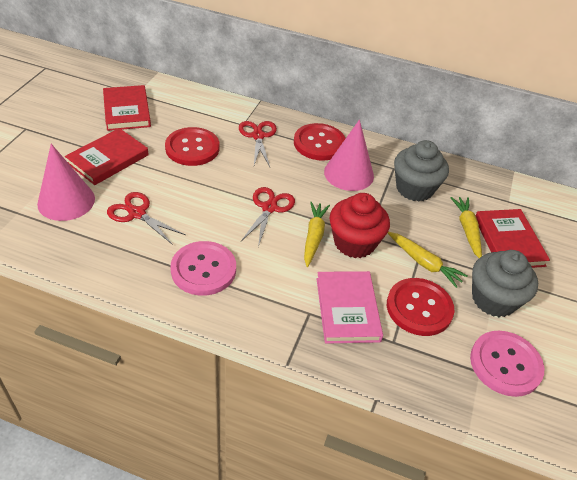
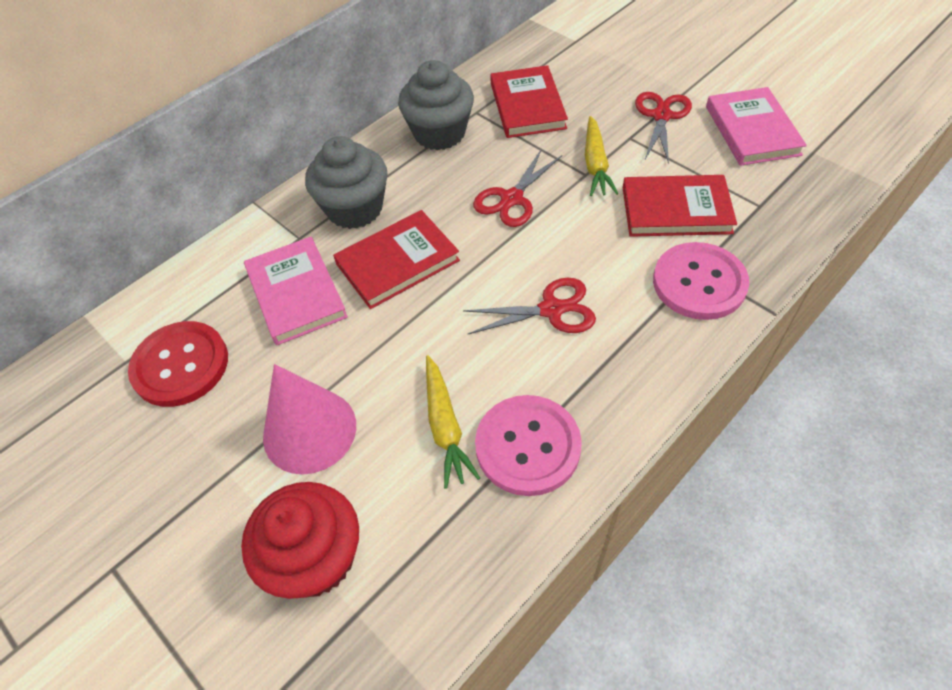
pink book: [317,271,383,344] = 1 -> [244,237,348,345] [706,87,807,166] = 2
pink cone: [37,144,95,221] [324,120,374,191] = 2 -> [263,364,356,474] = 1
red button: [165,127,219,166] [294,123,346,161] [387,278,454,336] = 3 -> [128,321,228,407] = 1
yellow carrot: [304,202,330,267] [388,232,468,288] [450,197,482,258] = 3 -> [426,355,480,489] [585,116,619,196] = 2

